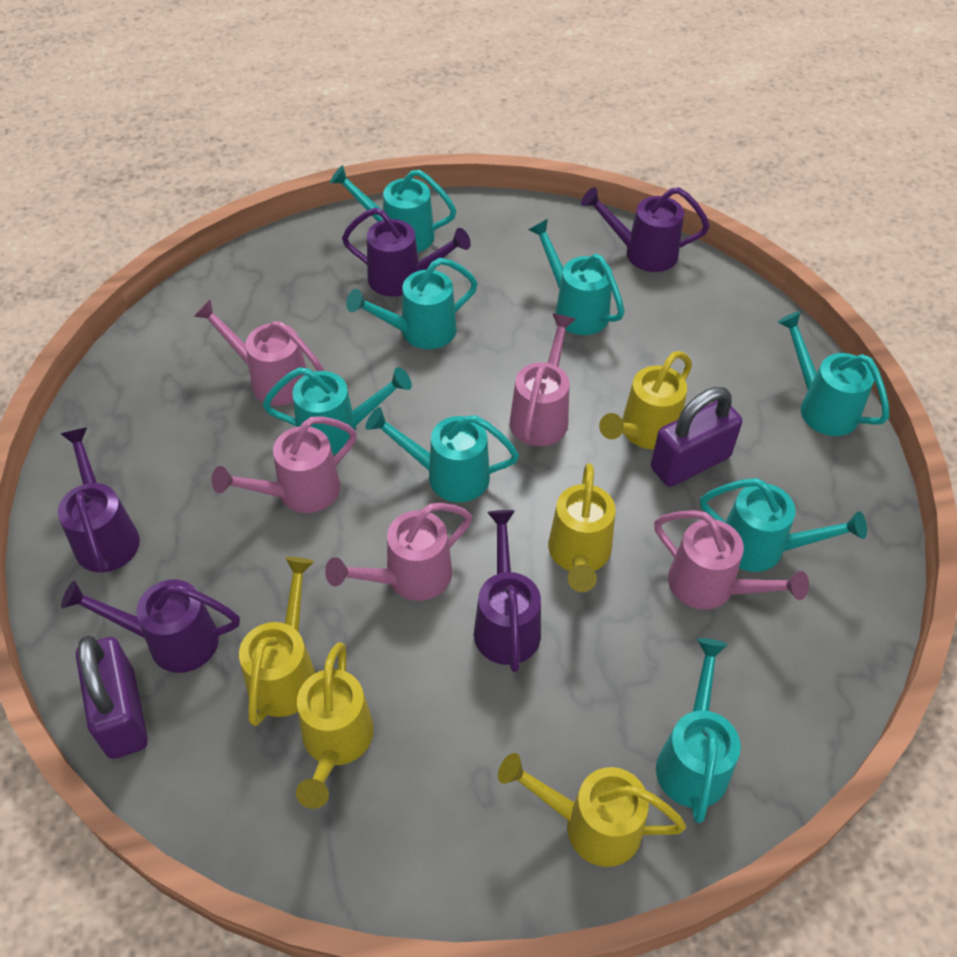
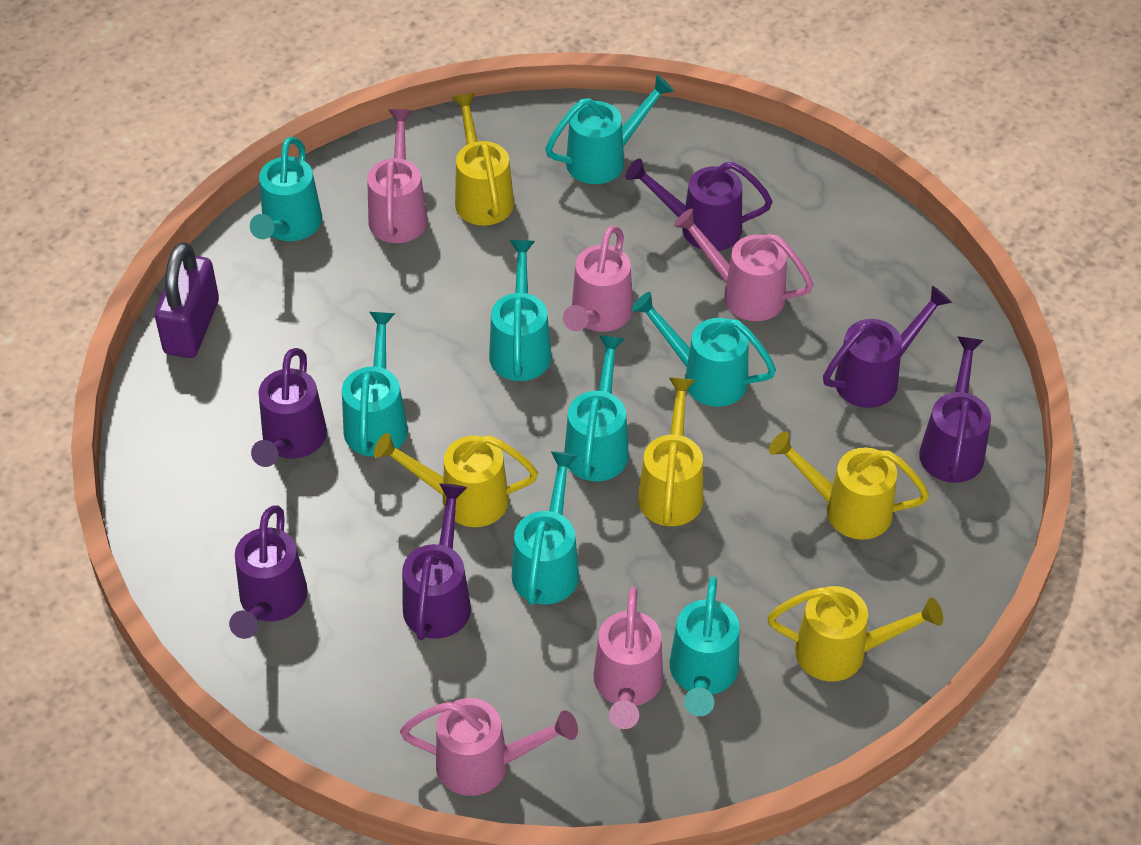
purple padlock: [76,636,148,759] [651,387,742,487] = 2 -> [155,242,219,358] = 1
purple watering can: [58,427,140,573] [61,579,240,673] [342,208,471,297] [474,510,541,672] [581,187,710,272] = 5 -> [229,505,308,639] [251,348,327,467] [402,483,471,640] [626,158,773,251] [823,285,952,408] [919,336,991,483] = 6

